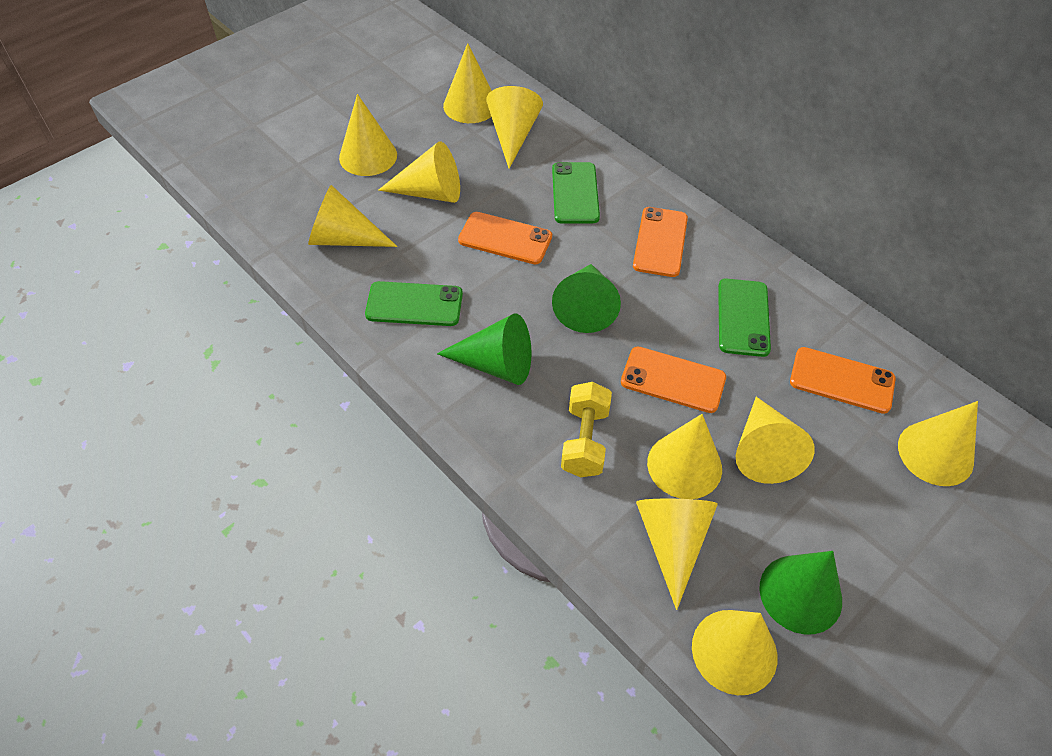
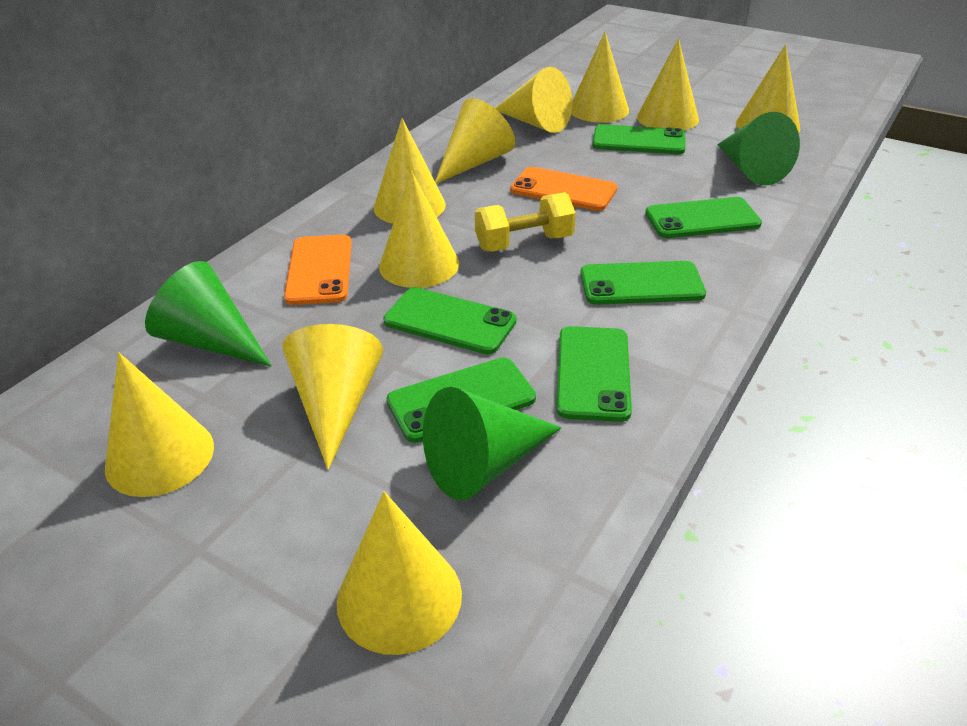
green phone: [365,281,463,326] [552,162,600,224] [718,279,771,357] = 3 -> [383,287,517,354] [386,357,536,443] [556,326,632,422] [580,261,706,305] [592,124,685,154] [645,197,762,238] = 6
orange phone: [458,212,552,264] [621,347,726,413] [633,207,688,277] [790,347,896,414] = 4 -> [284,235,352,305] [510,167,618,211] = 2

